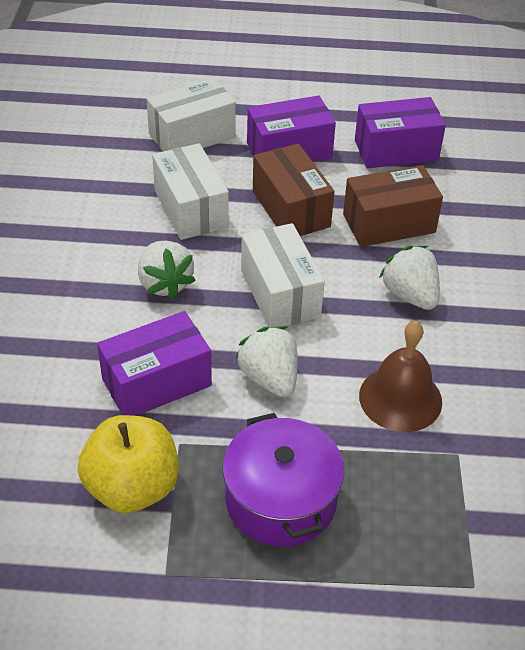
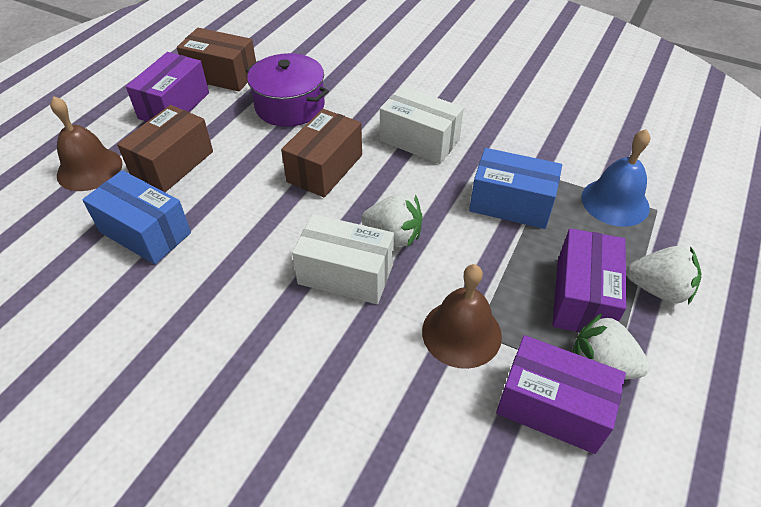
blue bell: none = 0 -> [581,129,650,227] = 1
blue box: none = 0 -> [82,170,191,264] [469,148,562,229] = 2
brown bell: [359,321,442,432] = 1 -> [50,96,123,191] [422,264,502,369] = 2
brown box: [253,144,334,236] [343,165,443,247] = 2 -> [117,105,213,192] [177,28,256,92] [281,109,362,198] = 3
white box: [146,78,236,152] [152,143,229,240] [241,223,325,328] = 3 -> [292,214,394,304] [380,86,464,164] = 2
yellow apple: [78,415,179,513] = 1 -> none = 0

